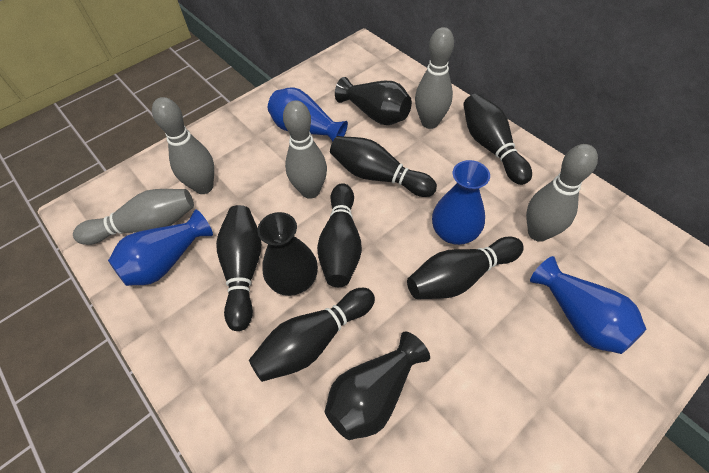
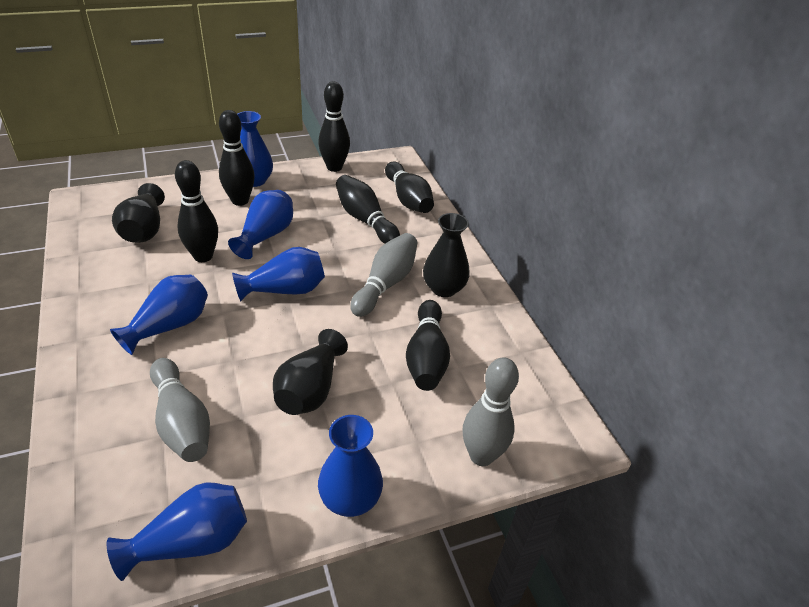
blue vase: [108,209,213,286] [268,87,348,142] [432,160,490,245] [530,256,646,354] = 4 -> [107,482,247,581] [110,275,208,355] [228,190,293,259] [232,247,325,301] [237,111,273,187] [318,415,383,517] = 6
grey bowling pin: [73,189,194,245] [152,97,214,194] [283,100,327,199] [415,27,454,129] [526,144,598,242] = 5 -> [150,358,210,462] [350,233,417,317] [463,357,519,466] = 3

